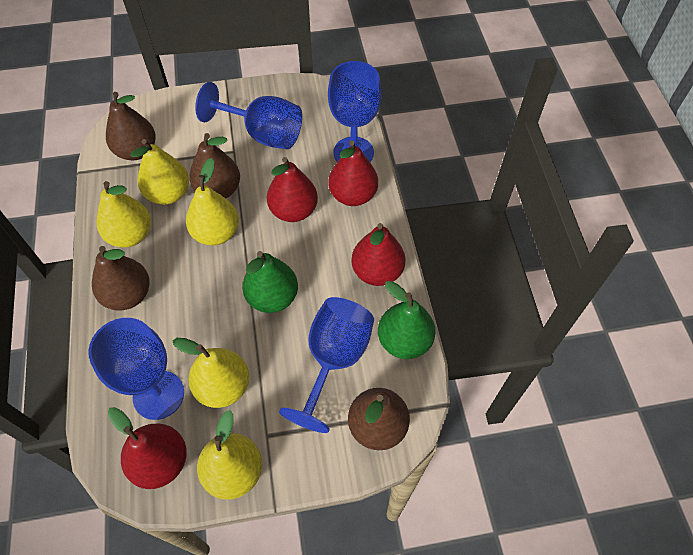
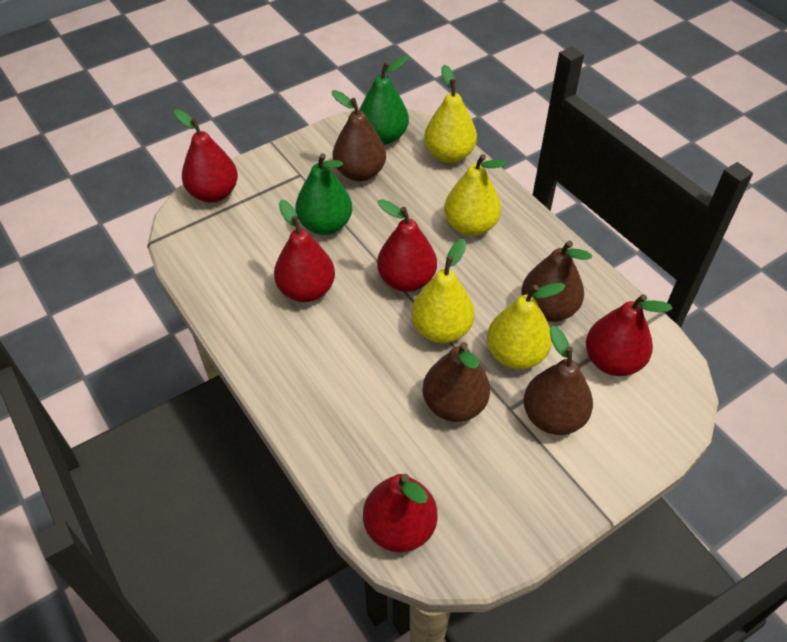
blue goblet: [88,318,184,420] [195,82,302,149] [279,297,374,433] [328,61,382,162] = 4 -> none = 0
red pear: [108,407,187,489] [267,157,318,222] [328,140,378,206] [351,223,405,286] = 4 -> [174,109,238,203] [274,200,335,302] [363,473,437,552] [377,199,437,292] [586,294,672,376] = 5
yellow pear: [96,181,151,248] [130,139,189,205] [172,338,249,408] [186,158,239,245] [197,410,262,500] = 5 -> [411,239,475,343] [424,65,477,163] [444,154,506,236] [487,283,566,369] = 4

